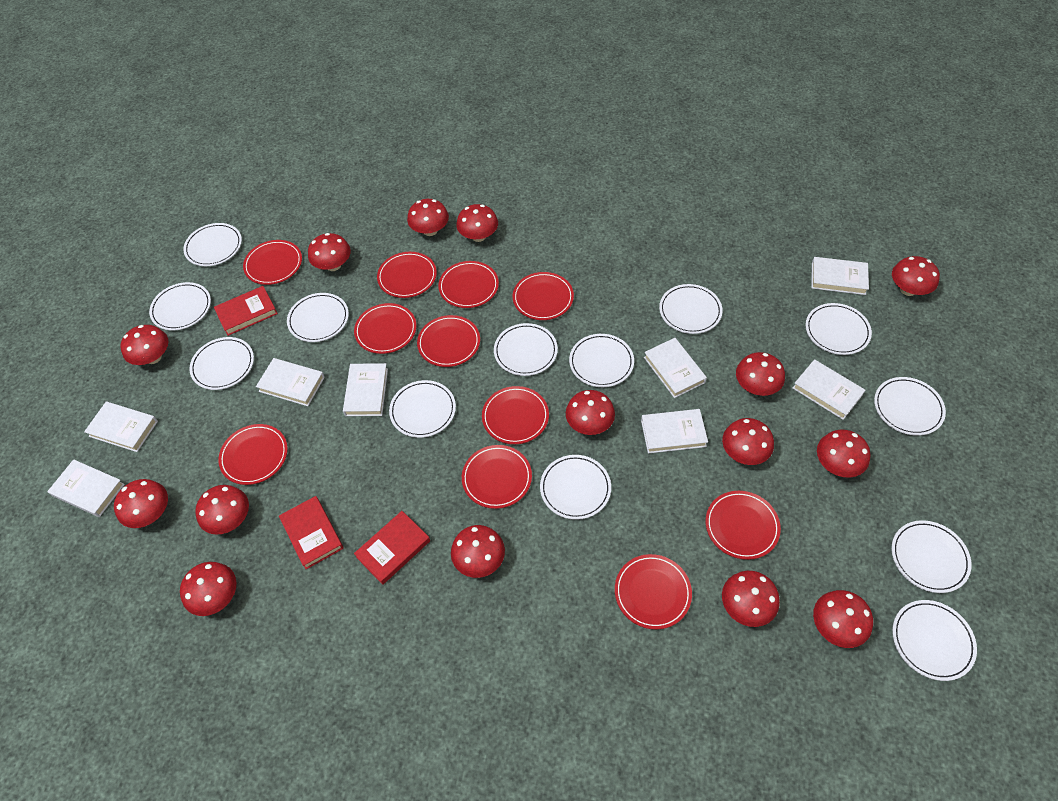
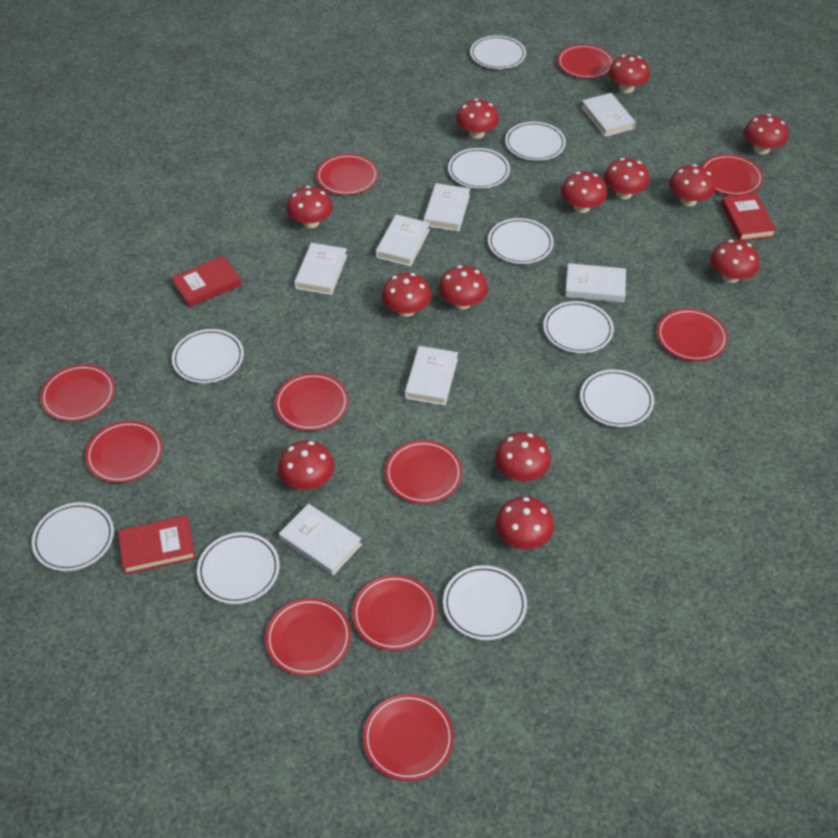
red mushroom: [114,479,168,528] [120,325,168,365] [180,562,237,616] [195,485,249,535] [308,233,351,271] [407,199,449,236] [451,525,505,578] [456,204,498,242] [566,390,615,435] [722,418,774,465] [722,571,780,627] [736,352,785,396] [813,590,873,648] [817,430,870,478] [892,256,940,296] = 15 -> [278,440,334,490] [286,186,333,228] [381,273,431,317] [438,265,488,310] [456,98,499,139] [495,432,551,481] [496,497,554,549] [561,172,607,213] [604,158,650,199] [608,55,650,93] [669,164,715,206] [710,240,760,283] [744,114,788,155] = 13
white book: [47,459,125,517] [84,402,158,452] [256,358,325,406] [343,363,388,416] [641,409,708,453] [644,338,707,398] [792,359,865,420] [811,257,869,295] = 8 -> [279,503,362,576] [294,243,347,295] [376,214,430,266] [405,346,458,406] [423,183,470,232] [565,263,626,303] [581,93,635,137] = 7
white plate: [149,282,211,330] [184,223,242,266] [189,337,254,390] [287,293,349,342] [389,380,456,438] [494,323,558,376] [540,455,611,520] [569,334,634,387] [659,284,723,334] [806,303,872,355] [874,377,946,436] [891,520,971,593] [892,600,977,681] = 13 -> [32,502,114,571] [172,329,244,383] [197,532,280,604] [443,565,527,640] [448,148,510,189] [470,35,526,69] [488,218,554,264] [505,122,566,161] [543,301,614,353] [580,369,654,427] = 10

